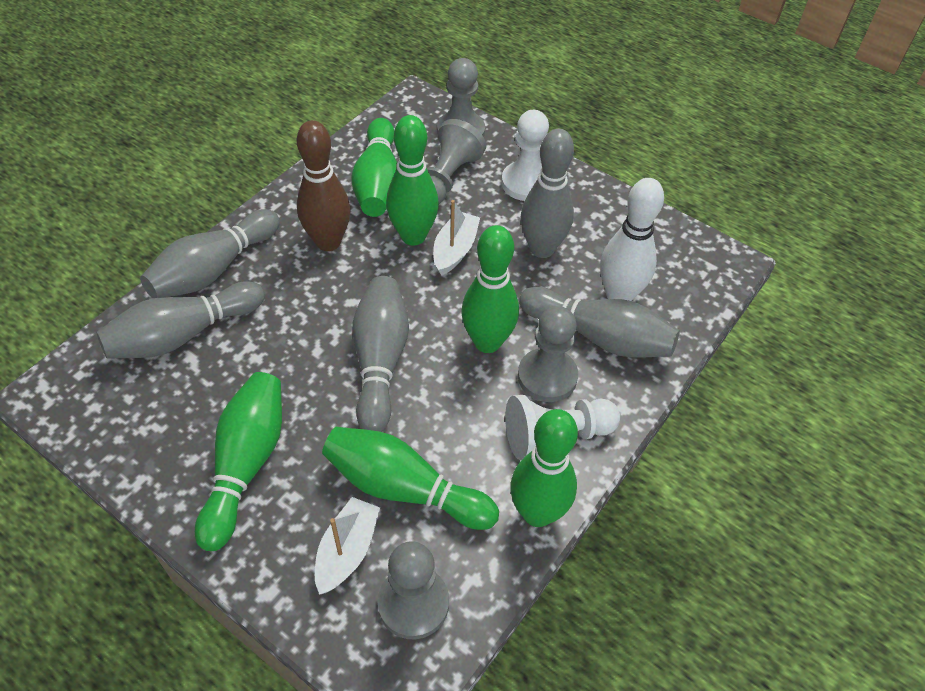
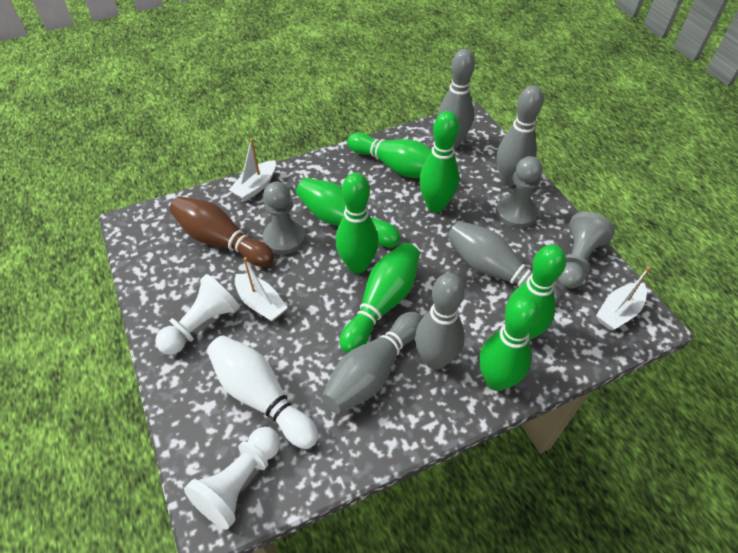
green bowling pin: [195,372,282,551] [322,427,499,530] [351,118,397,217] [386,115,439,245] [462,225,519,353] [510,409,578,527] = 6 -> [296,178,400,247] [335,173,379,274] [340,243,420,353] [347,132,432,178] [419,111,459,212] [479,296,540,391] [505,245,566,341] = 7
grey pawn: [378,541,449,639] [427,119,486,204] [437,58,485,137] [518,306,578,402] = 4 -> [263,182,306,255] [496,156,543,228] [558,212,615,289] = 3
white boat: [315,497,380,595] [433,200,480,276] = 2 -> [229,139,276,201] [235,257,288,322] [596,266,650,330] = 3

